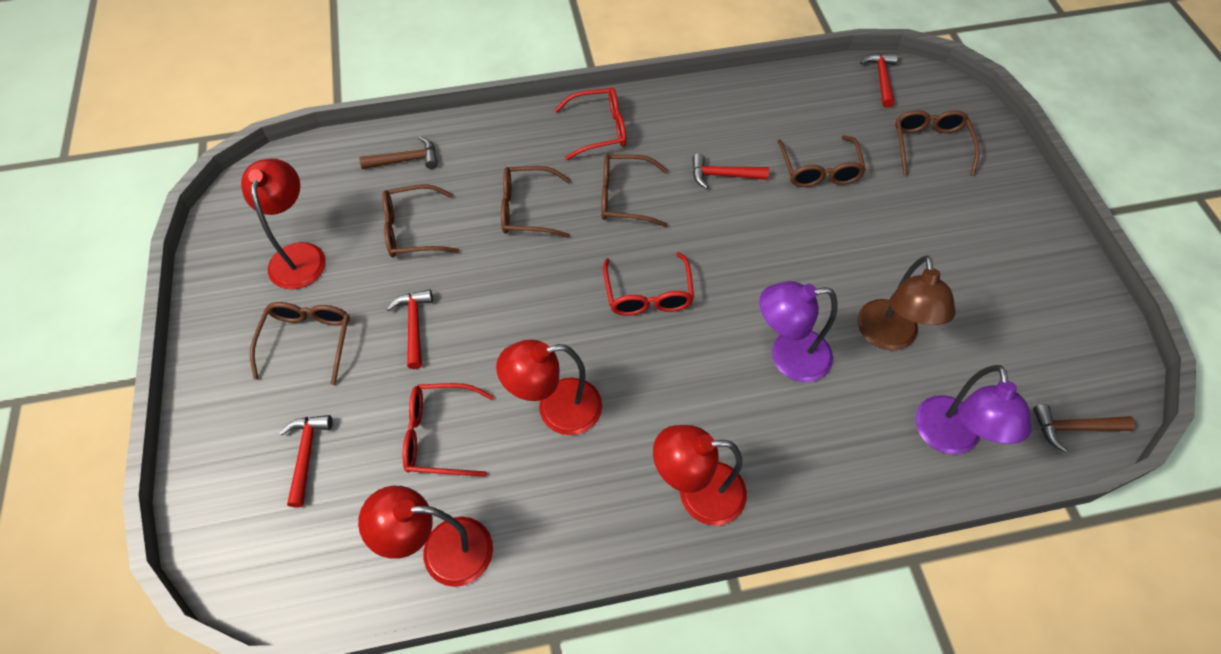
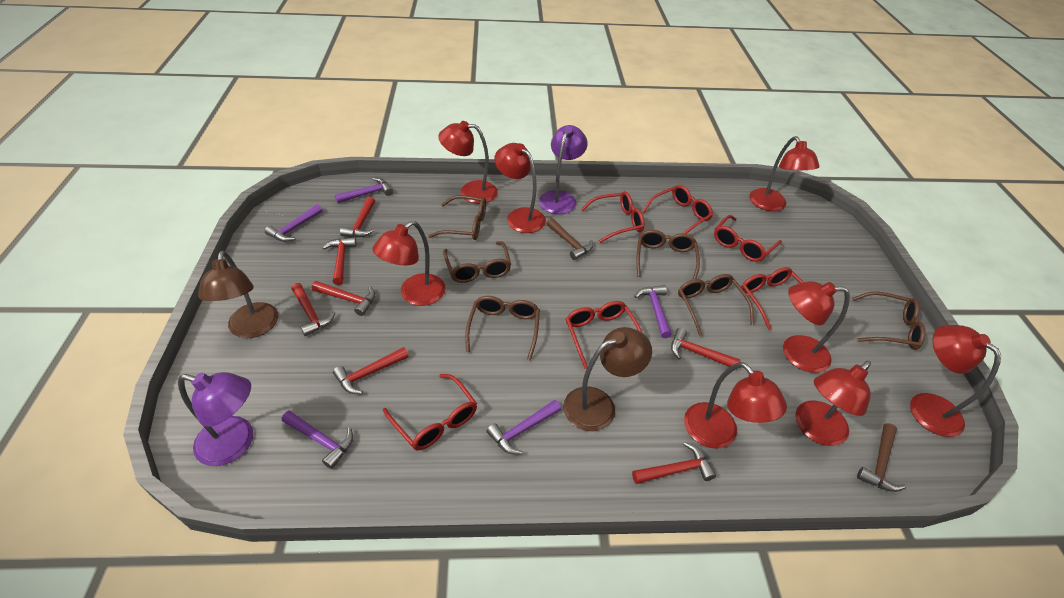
brown lamp: [857,255,956,350] = 1 -> [198,251,278,338] [563,327,652,431] = 2
purple hammer: none = 0 -> [265,204,323,242] [281,410,353,469] [335,178,393,203] [487,400,561,455] [634,285,672,338] = 5
red glasses: [402,383,494,477] [555,88,626,160] [603,252,694,316] = 3 -> [383,374,477,450] [566,301,642,369] [581,191,645,243] [642,185,713,234] [714,215,782,262] [741,267,803,330] = 6
red hammer: [279,415,332,507] [387,289,433,369] [692,153,769,189] [860,53,898,108] = 4 -> [291,283,335,336] [312,281,375,316] [322,237,356,285] [333,347,409,394] [340,197,375,237] [632,442,716,484] [671,328,741,370] = 7
red lamp: [241,158,326,289] [358,486,493,587] [496,339,602,435] [653,425,747,526] = 4 -> [372,221,446,306] [438,121,498,204] [494,143,546,233] [684,362,787,449] [749,136,820,211] [783,281,850,373] [795,361,871,446] [910,325,1001,437] = 8

